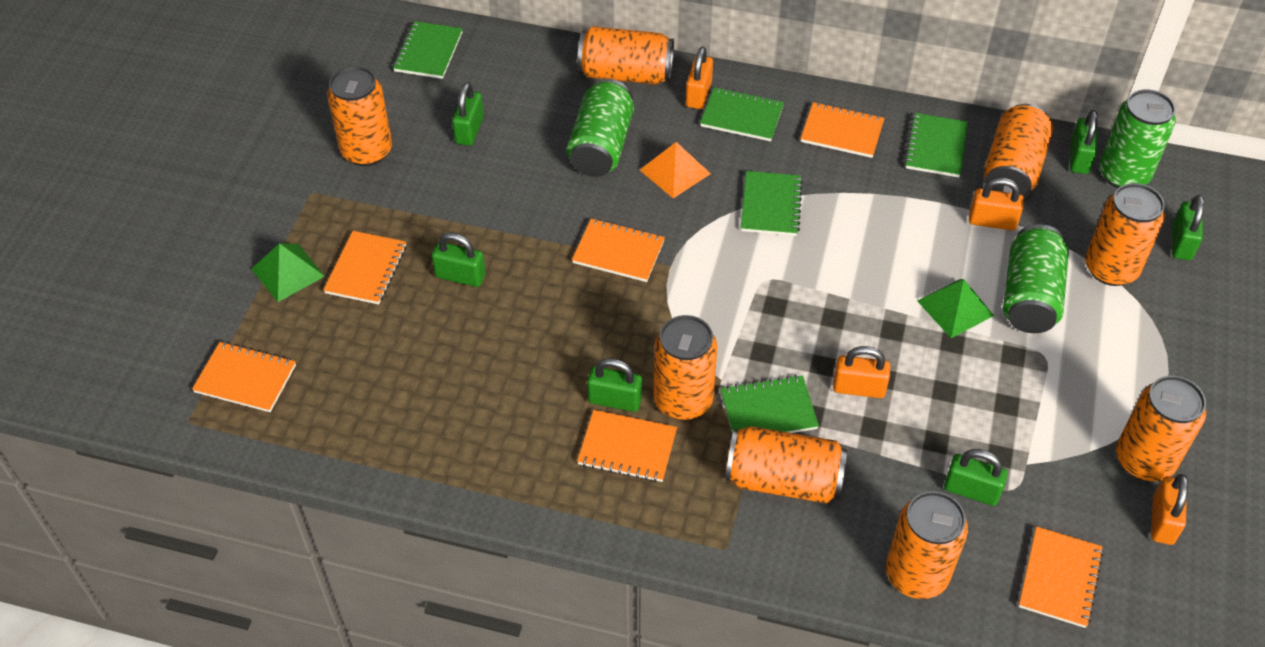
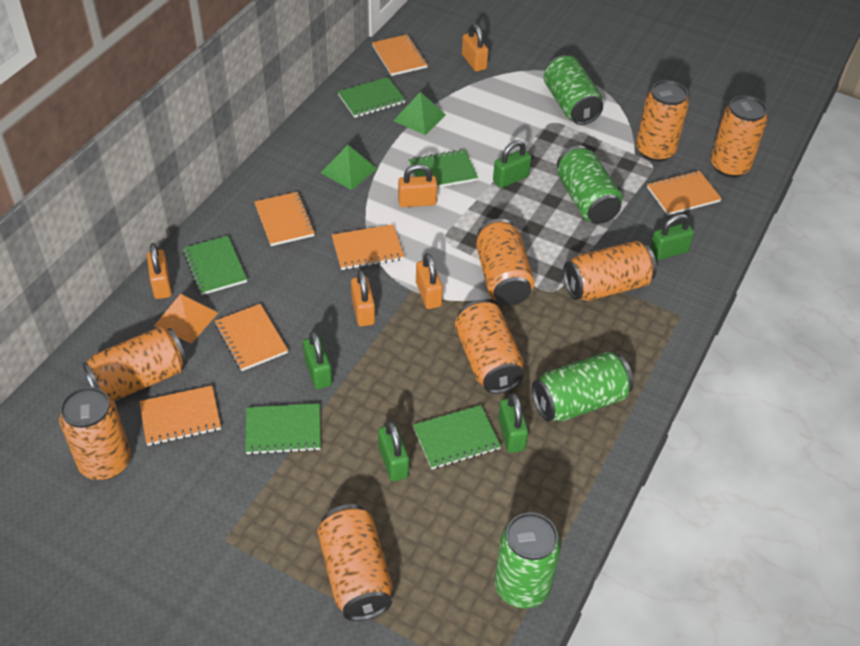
green can: [567,79,634,177] [1003,224,1069,333] [1100,89,1176,188] = 3 -> [494,513,561,608] [532,352,634,422] [544,55,603,125] [557,146,622,224] = 4
green padlock: [432,232,486,287] [452,82,484,146] [587,358,642,412] [944,449,1008,506] [1070,110,1098,174] [1172,195,1204,260] = 6 -> [303,331,332,389] [378,421,409,481] [493,140,532,188] [498,393,528,453] [650,214,694,260] = 5
orange padlock: [686,47,713,109] [833,346,890,398] [969,178,1024,231] [1151,474,1188,545] = 4 -> [147,243,172,299] [351,270,375,326] [398,164,437,207] [416,253,443,309] [462,23,488,72] = 5

